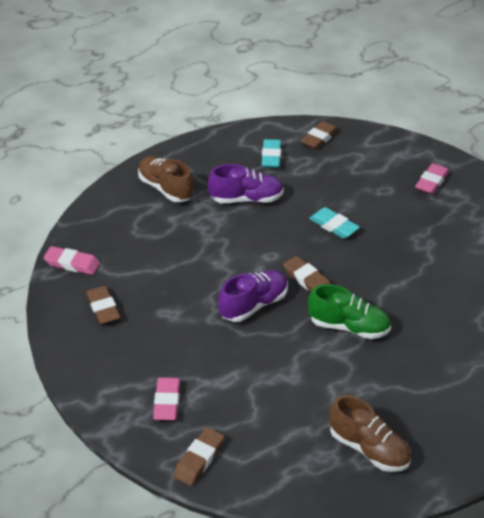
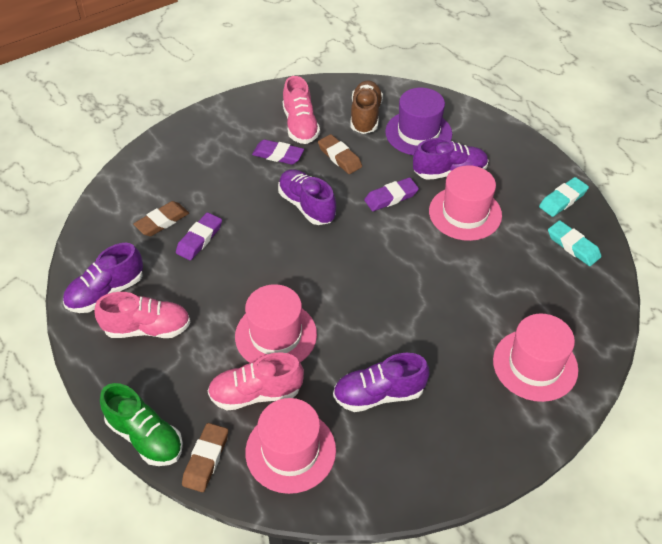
brown eraser: [86,286,121,324] [173,427,225,486] [283,256,331,292] [301,121,339,150] = 4 -> [133,201,189,236] [182,423,228,492] [318,134,362,174] = 3
brown shoe: [138,156,194,202] [329,395,411,472] = 2 -> [350,80,383,134] = 1
pink eraser: [43,246,100,275] [153,377,180,420] [415,163,449,194] = 3 -> none = 0
pink hat: none = 0 -> [235,284,317,363] [245,398,336,494] [429,165,502,241] [493,314,578,402] = 4
pink shoe: none = 0 -> [94,292,191,338] [208,352,304,411] [283,76,320,144] = 3
purple eraser: none = 0 -> [176,212,222,260] [252,139,304,165] [364,177,419,211] = 3
purple hat: none = 0 -> [385,88,452,155] = 1
purple shoe: [208,164,284,203] [218,270,288,322] = 2 -> [63,243,143,313] [278,169,336,225] [333,353,429,412] [413,138,488,180] = 4

